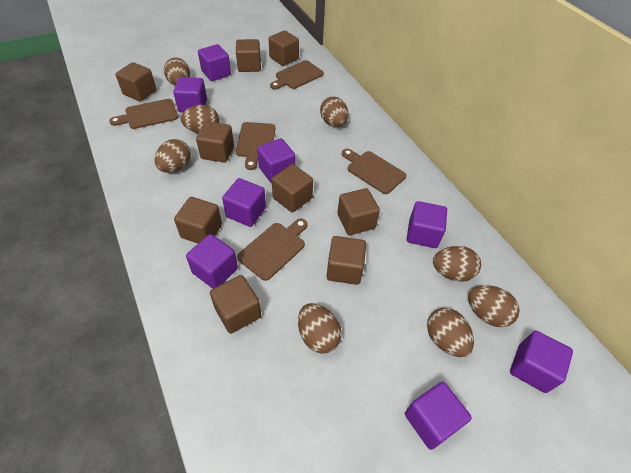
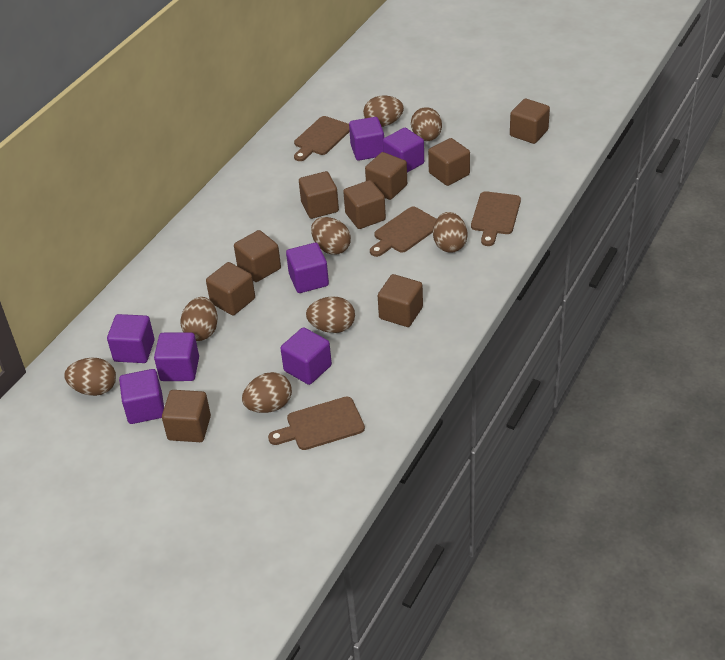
brown cutting board: [109,99,178,129] [236,122,276,170] [237,218,308,281] [270,60,324,90] [342,149,406,194] = 5 -> [268,397,365,450] [294,116,350,161] [370,207,436,257] [471,191,521,246] = 4
purple cube: [173,77,207,112] [186,234,238,289] [198,44,231,81] [222,178,266,227] [257,138,295,183] [405,382,472,450] [407,201,447,248] [510,331,573,393] = 8 -> [107,314,155,363] [119,369,164,424] [154,332,199,381] [280,327,332,385] [286,243,329,293] [349,117,384,161] [383,128,424,172] = 7

